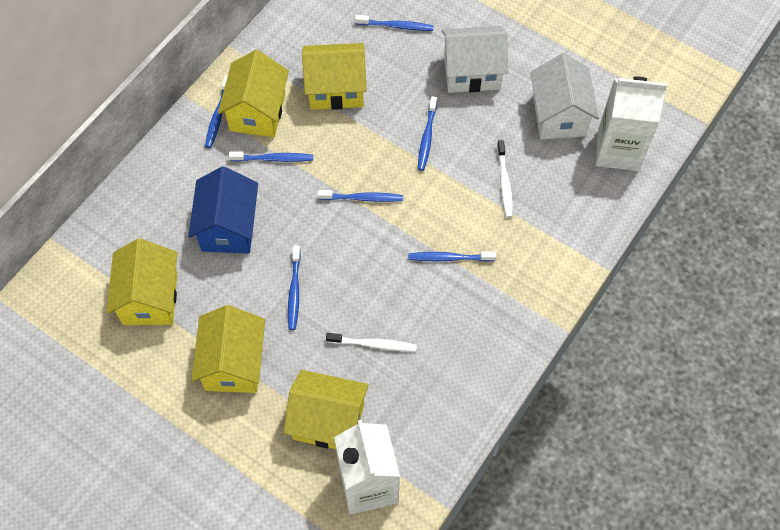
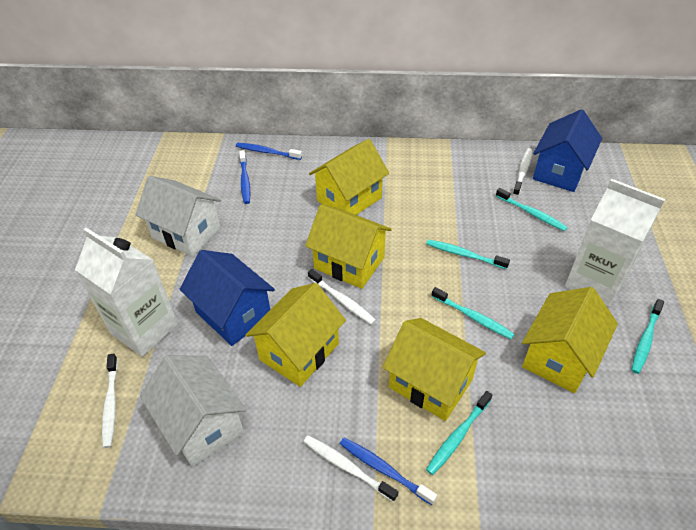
blue house: [188,166,258,254] = 1 -> [180,250,275,346] [533,109,602,192] = 2
blue toothbrush: [205,75,228,148] [229,152,313,162] [288,246,301,330] [318,190,403,202] [355,15,434,31] [408,251,496,262] [418,96,437,171] = 7 -> [236,143,302,160] [239,150,250,204] [340,437,437,505] = 3
turquoise toothbrush: none = 0 -> [426,391,492,475] [427,239,510,269] [432,287,515,340] [496,188,568,231] [631,299,664,374] = 5
white toothbrush: [326,333,417,351] [497,140,513,218] = 2 -> [102,354,118,448] [304,435,398,502] [308,269,376,325] [513,148,532,196] = 4

